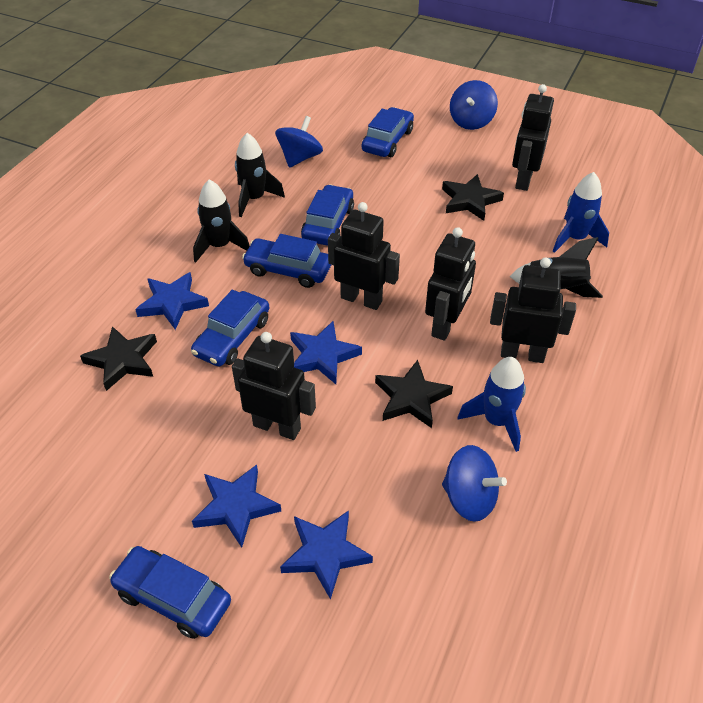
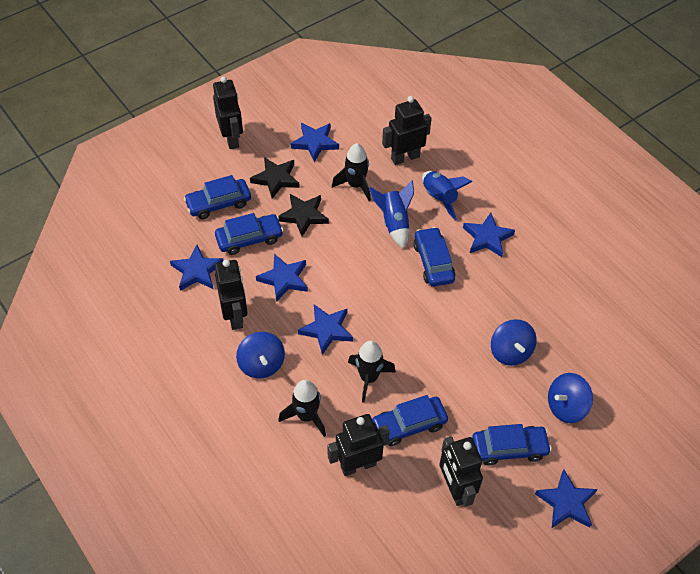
black star: [80,326,157,391] [375,360,453,428] [442,174,504,221] = 3 -> [250,157,300,199] [278,194,329,236] = 2
blue star: [135,272,209,330] [192,465,281,548] [280,510,373,600] [290,321,362,384] = 4 -> [170,245,224,291] [256,254,308,302] [291,123,339,162] [298,304,353,355] [463,213,515,257] [535,469,598,529] = 6

